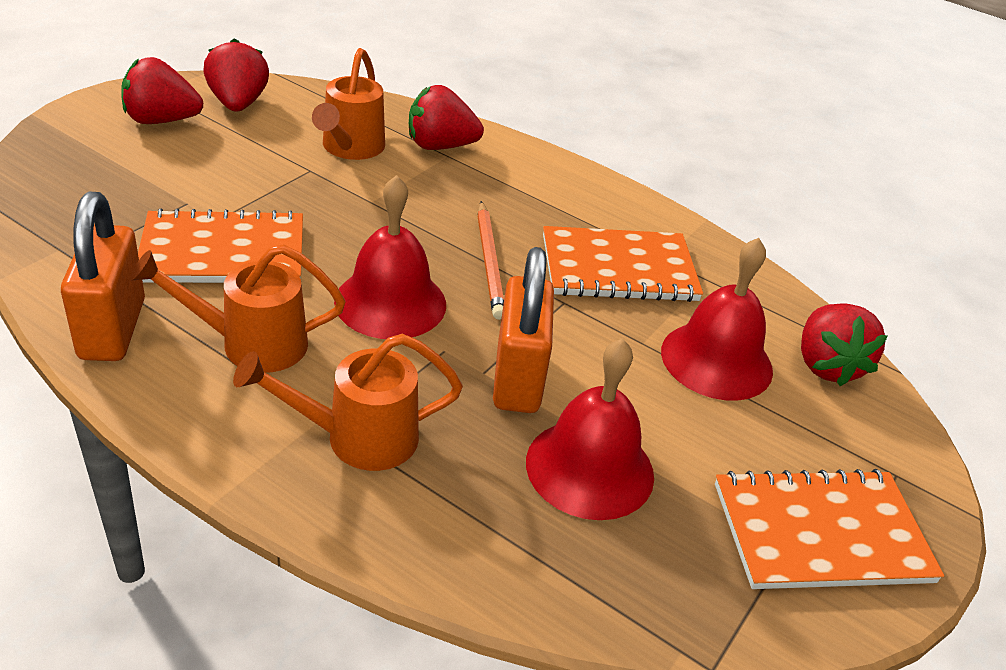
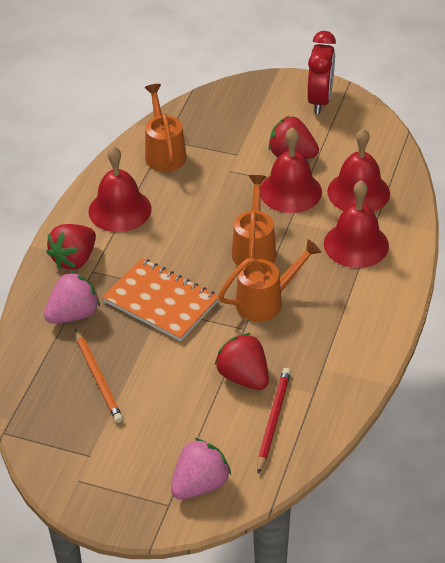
orange notebook: [138,208,303,283] [543,226,703,302] [715,469,944,589] = 3 -> [102,258,219,341] = 1
orange padlock: [61,192,145,361] [493,247,554,413] = 2 -> none = 0
pink strawberry: none = 0 -> [44,271,100,324] [171,438,231,500] = 2
red bell: [334,175,446,339] [526,339,654,520] [661,238,773,401] = 3 -> [88,146,152,232] [260,127,322,213] [324,180,389,268] [327,128,390,212] = 4
red clock: none = 0 -> [307,31,336,114] = 1
red pencil: none = 0 -> [257,368,291,474] = 1
red strawberry: [121,57,203,124] [203,38,269,112] [409,85,484,150] [801,303,888,386] = 4 -> [46,224,96,270] [215,333,269,390] [268,116,319,159] = 3

